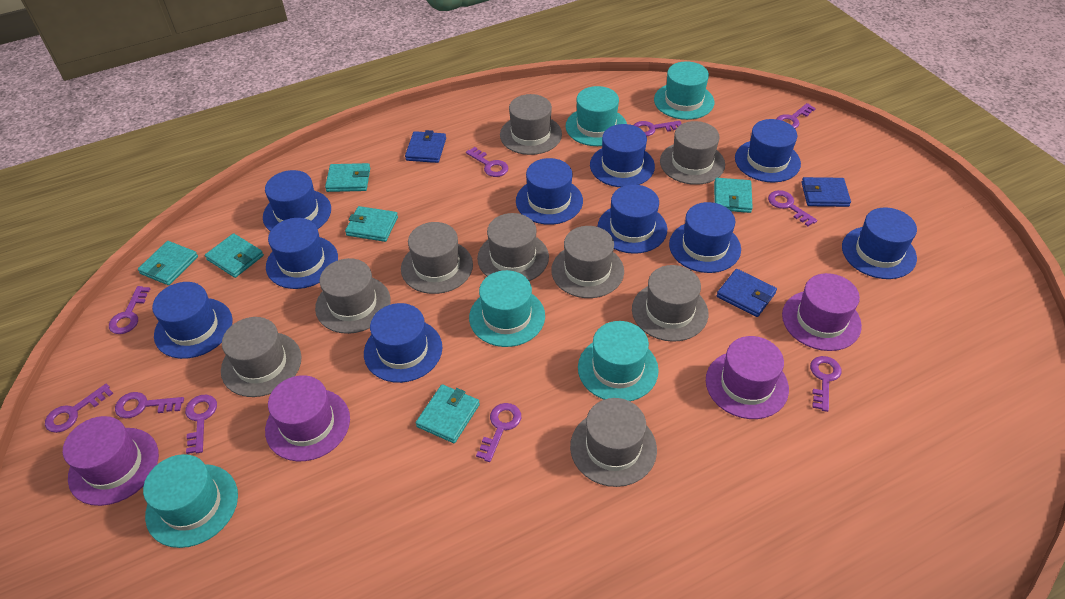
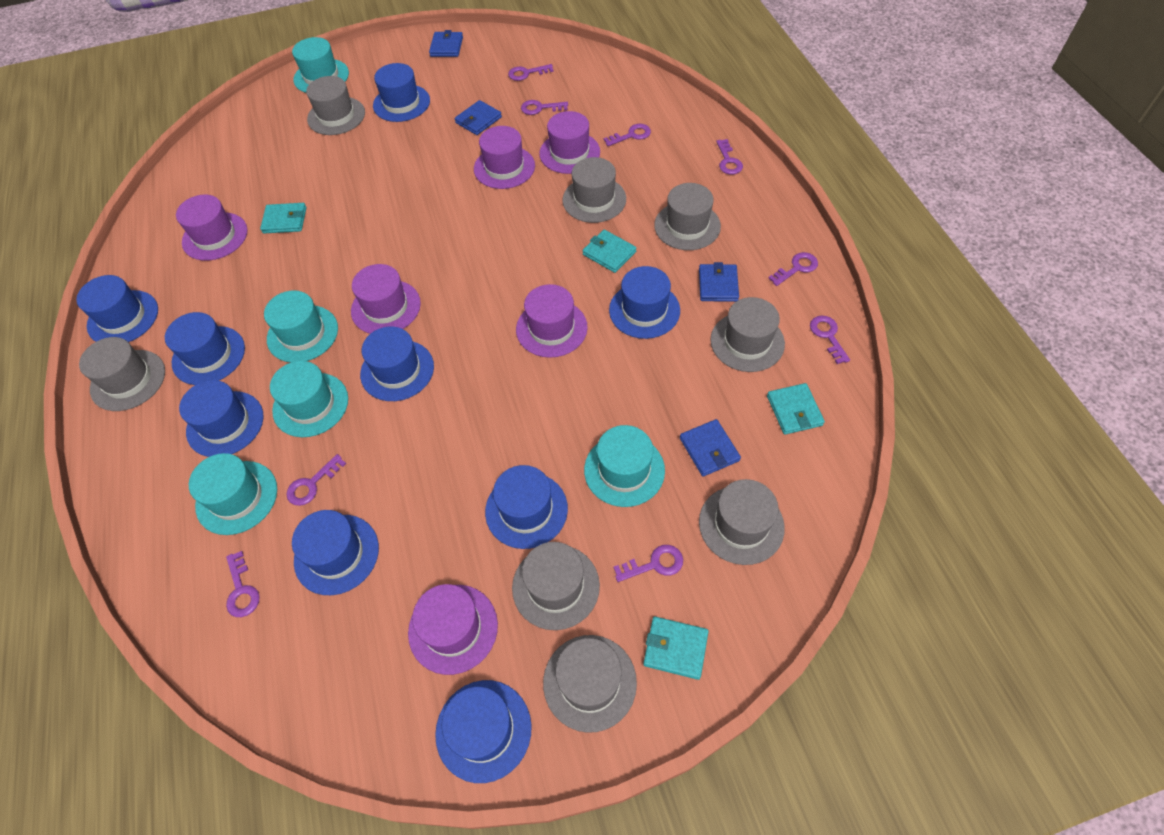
blue hat: [152,282,233,359] [263,170,331,231] [266,218,338,289] [364,303,442,383] [516,158,583,225] [590,124,655,187] [598,184,667,254] [669,202,741,273] [735,119,801,182] [842,208,917,279] = 10 -> [76,275,158,342] [165,312,245,385] [179,380,263,457] [292,510,379,595] [360,327,434,401] [373,63,430,122] [435,680,532,783] [485,465,568,549] [609,266,680,339] = 9
blue wallet: [405,130,446,163] [717,269,777,317] [801,177,851,207] = 3 -> [429,30,463,57] [455,100,502,135] [680,419,741,476] [699,262,739,302] = 4
grey hat: [221,317,302,397] [315,258,391,334] [401,222,473,294] [477,213,549,281] [500,94,562,155] [551,226,624,298] [570,398,657,487] [632,265,708,342] [660,121,725,185] = 9 -> [79,337,165,411] [306,76,365,135] [512,542,600,630] [543,635,637,733] [562,157,626,223] [654,183,721,250] [699,479,785,565] [710,297,785,372] = 8
purple hat: [63,416,159,506] [265,375,350,461] [706,336,789,419] [782,273,862,351] = 4 -> [176,195,248,261] [351,264,421,334] [408,584,498,675] [474,126,535,189] [516,284,588,358] [539,111,600,174] = 6
purple key: [45,384,113,433] [109,286,150,334] [115,392,184,419] [185,395,217,454] [466,147,509,177] [476,403,521,462] [634,121,682,136] [768,190,817,226] [776,103,816,129] [810,356,841,412] = 10 -> [226,551,260,617] [286,454,346,506] [508,64,554,81] [521,100,568,115] [604,124,651,146] [613,545,683,582] [716,139,743,175] [768,252,818,286] [810,316,850,364] = 9
turquoise wallet: [138,241,198,285] [205,233,264,278] [325,163,370,192] [345,206,398,242] [416,384,480,443] [714,178,753,213] = 6 -> [260,203,306,233] [583,230,636,273] [643,617,709,680] [767,383,825,435] = 4

